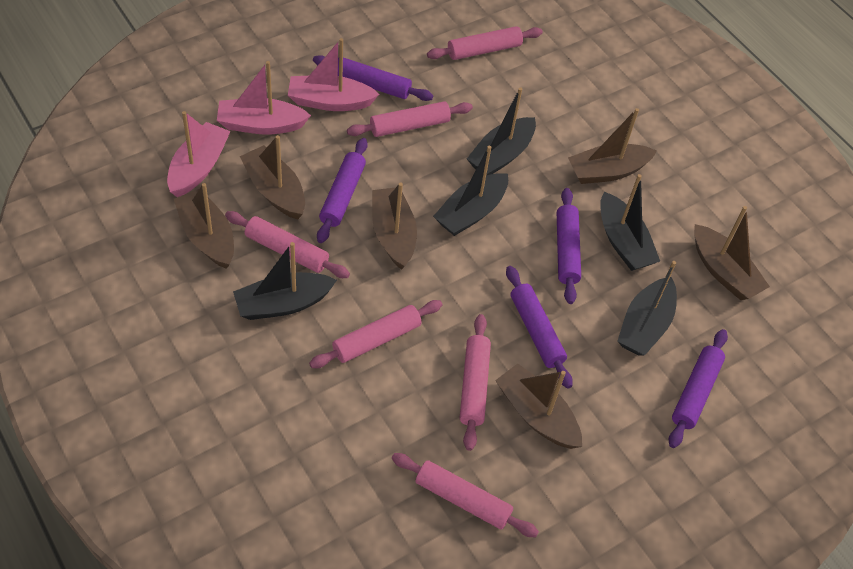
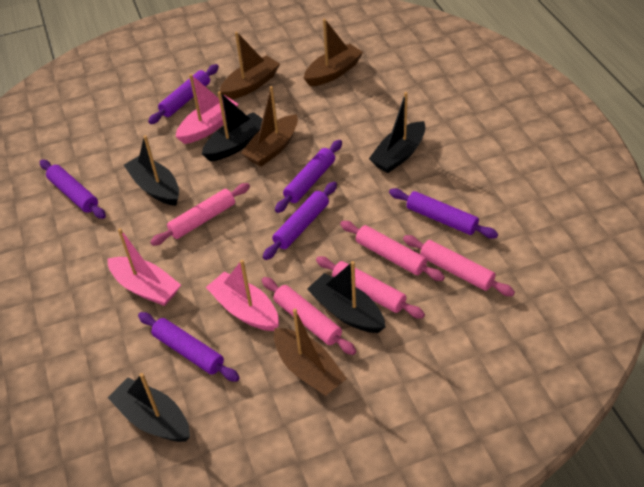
brown boat: [174,183,234,269] [240,135,305,220] [372,183,417,270] [495,363,582,449] [568,108,657,184] [694,206,770,300] = 6 -> [220,32,280,99] [241,86,298,167] [274,309,347,396] [304,19,363,86] = 4
pink rolling pin: [225,211,350,278] [309,300,442,368] [347,101,473,137] [392,453,539,537] [427,26,543,60] [460,314,491,451] = 6 -> [150,183,250,246] [262,277,356,355] [316,256,425,319] [340,221,445,281] [403,235,515,296] = 5
purple rolling pin: [313,55,433,101] [317,138,368,243] [506,266,573,389] [557,188,581,304] [669,329,728,448] = 5 -> [40,160,106,219] [138,312,240,382] [148,64,219,124] [263,182,337,260] [275,140,342,213] [389,188,498,239] = 6

